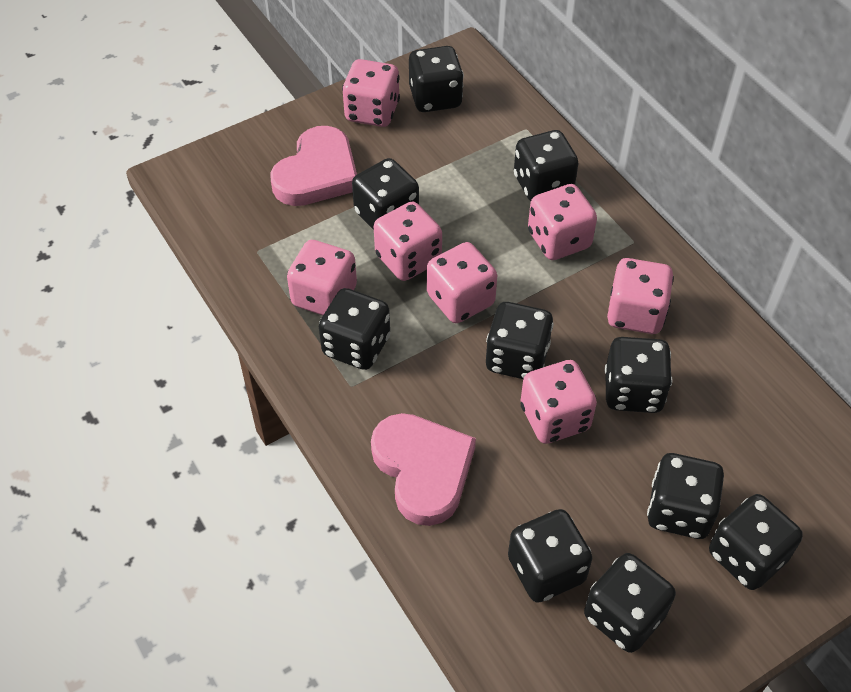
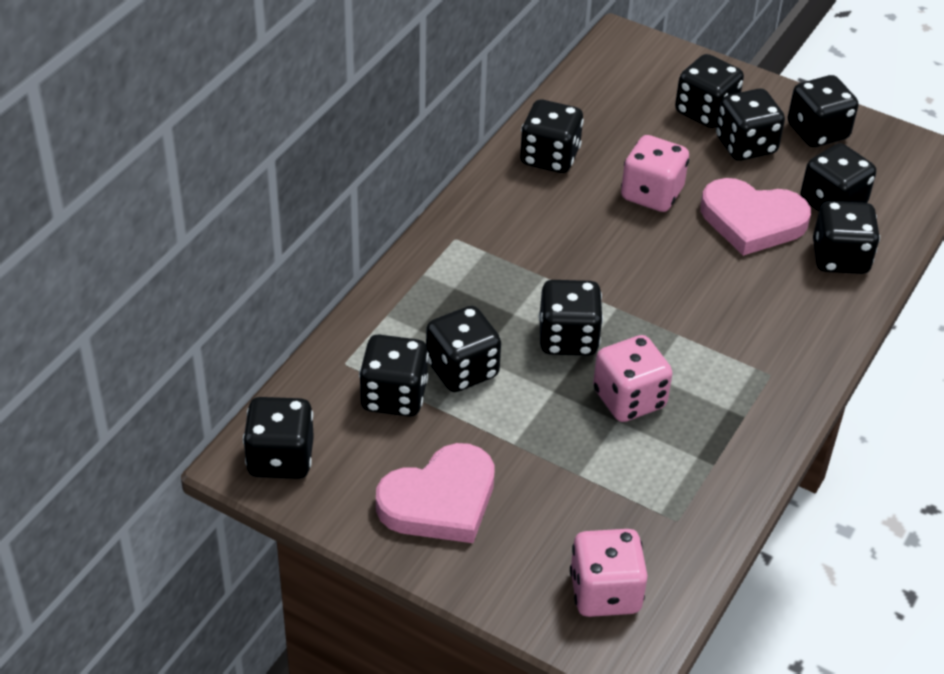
pink dice: [287,240,357,315] [342,59,400,127] [374,202,442,281] [427,242,497,323] [521,360,597,444] [528,184,597,260] [607,258,674,334] = 7 -> [570,529,648,617] [593,335,673,422] [621,135,689,212] = 3

